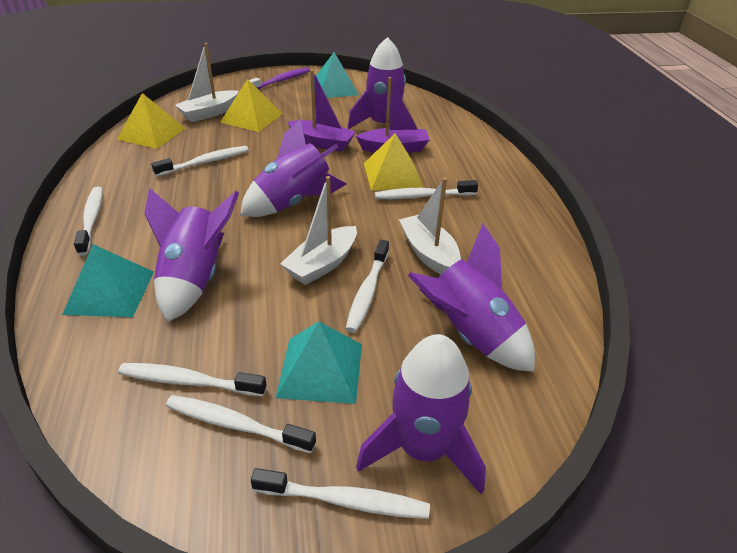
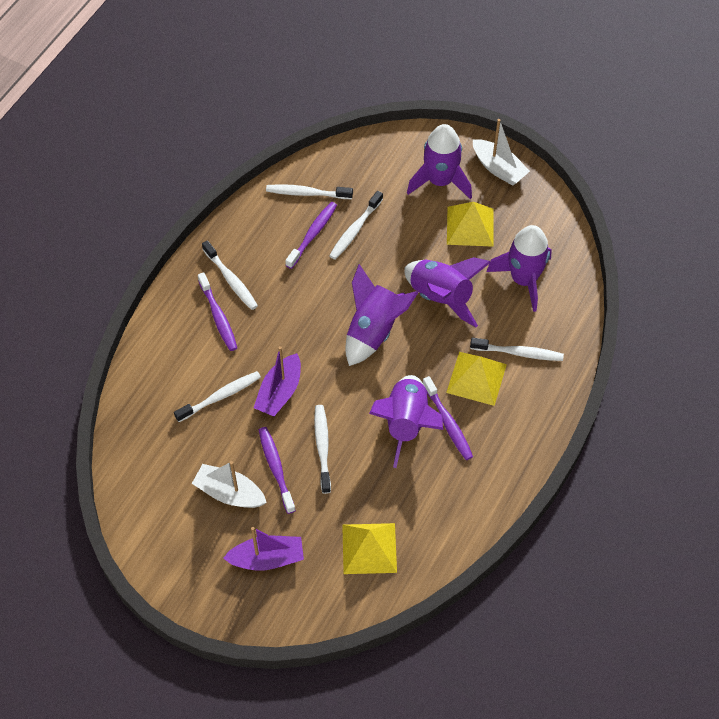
purple toothbrush: [245,68,310,89] = 1 -> [198,272,237,351] [259,427,296,514] [285,202,337,269] [423,376,473,460] = 4
turquoise pyramid: [62,244,154,317] [276,321,362,404] [314,52,359,98] = 3 -> none = 0
white boat: [175,43,239,122] [280,176,357,285] [399,177,461,275] = 3 -> [192,461,267,508] [473,119,530,186] = 2
white toothbrush: [74,187,102,256] [118,363,266,397] [151,146,249,177] [166,395,316,453] [251,468,430,519] [345,240,389,333] [375,180,478,199] = 7 -> [174,371,261,422] [202,240,258,310] [266,184,353,199] [314,405,331,494] [329,191,383,260] [470,338,564,361] = 6

